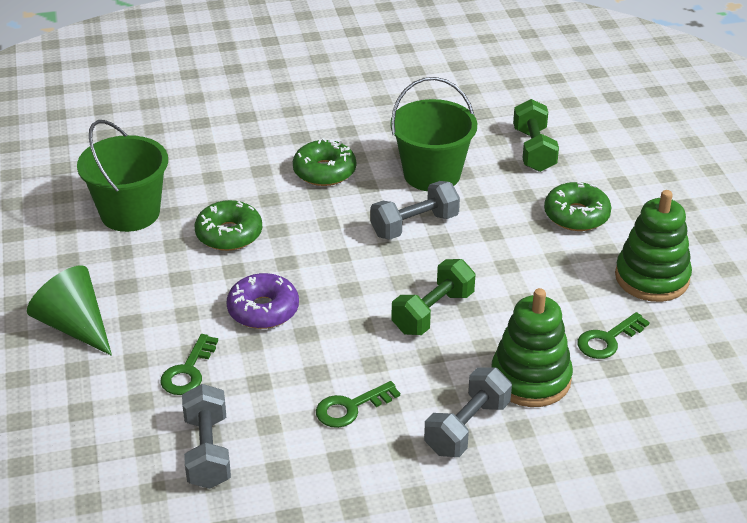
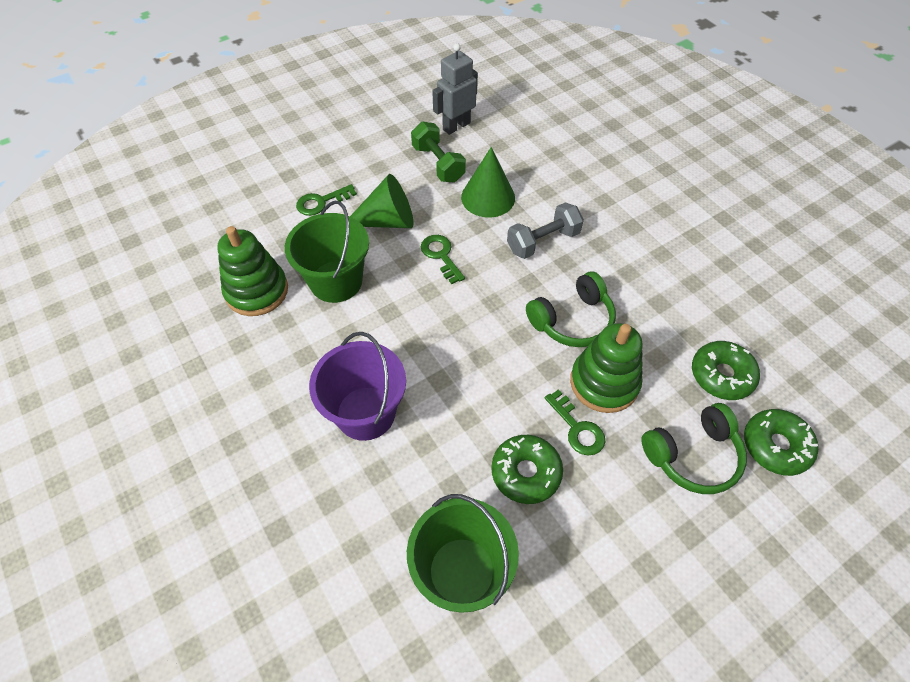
green cone: [27,265,112,356] = 1 -> [350,174,413,228] [461,147,515,218] = 2
green dumbbell: [392,259,475,335] [513,99,559,172] = 2 -> [411,121,466,182] = 1
green headphones: none = 0 -> [526,271,616,347] [641,403,747,494] = 2
grey dumbbell: [182,384,231,489] [370,181,460,240] [424,367,512,457] = 3 -> [507,202,584,259] = 1
grey robot: none = 0 -> [432,43,478,135] = 1
purple bucket: none = 0 -> [309,332,406,441] = 1
purple donut: [227,273,299,329] = 1 -> none = 0

